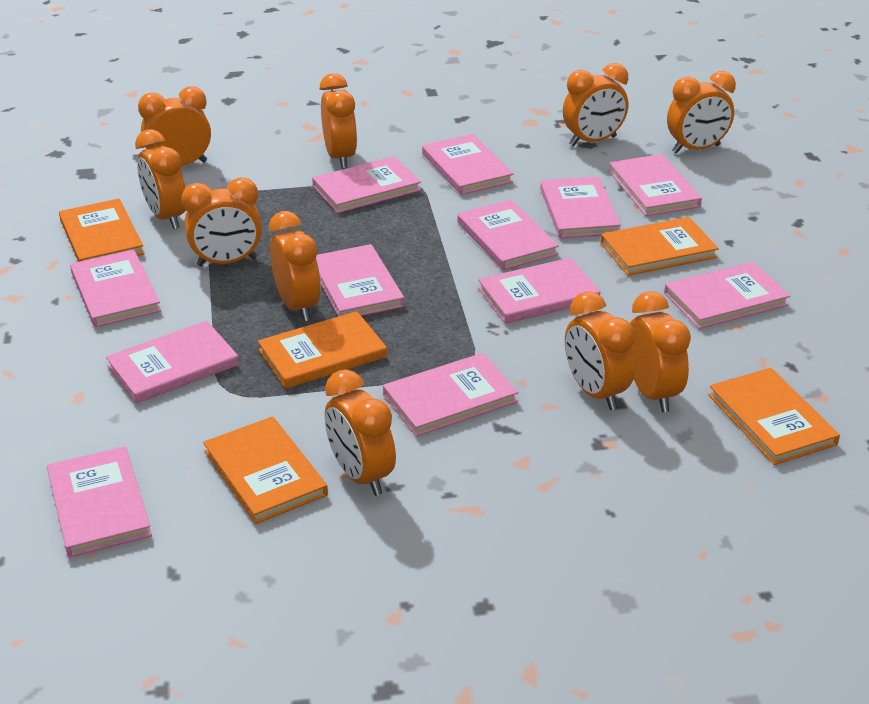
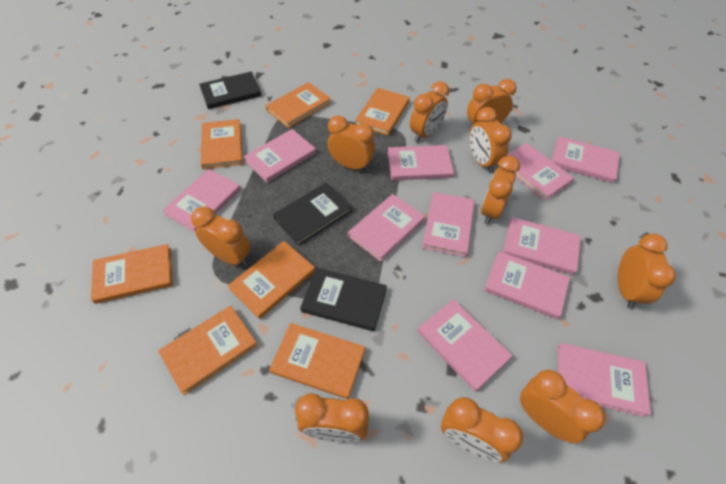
black book: none = 0 -> [199,71,262,109] [273,182,352,246] [300,268,387,331] = 3
orange book: [59,199,145,262] [203,416,328,524] [258,311,387,389] [600,217,719,276] [708,368,840,465] = 5 -> [91,244,173,304] [158,306,258,395] [201,119,243,169] [228,241,315,319] [266,82,331,128] [269,323,365,399] [355,88,410,136] = 7
pink book: [47,446,152,557] [70,249,161,327] [106,321,239,404] [312,156,421,213] [316,244,405,317] [383,353,519,437] [422,134,513,195] [457,200,559,270] [478,258,600,324] [540,176,621,238] [609,154,702,216] [664,262,790,329] = 12 -> [162,169,241,232] [243,129,316,183] [348,194,425,262] [387,145,454,181] [418,299,513,392] [422,192,475,257] [484,251,570,319] [503,217,581,275] [507,143,574,201] [552,136,620,183] [558,343,651,417] = 11

